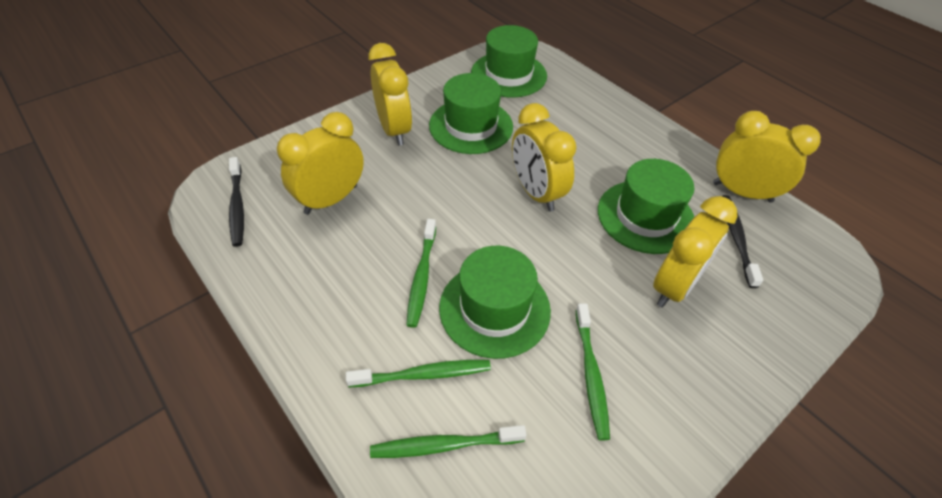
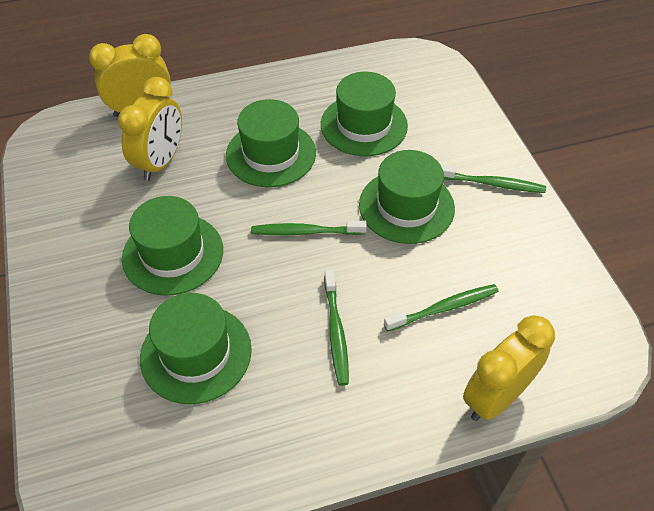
black toothbrush: [229,157,244,247] [722,195,763,288] = 2 -> none = 0
green hat: [429,73,513,154] [439,246,551,359] [471,25,547,98] [598,159,694,254] = 4 -> [122,196,223,296] [140,293,252,404] [226,99,316,187] [321,72,408,156] [359,150,455,244] = 5
yellow clock: [277,112,364,214] [368,43,412,146] [512,103,577,212] [653,196,738,308] [713,111,821,203] = 5 -> [89,34,171,117] [118,77,182,181] [463,315,555,421] = 3

